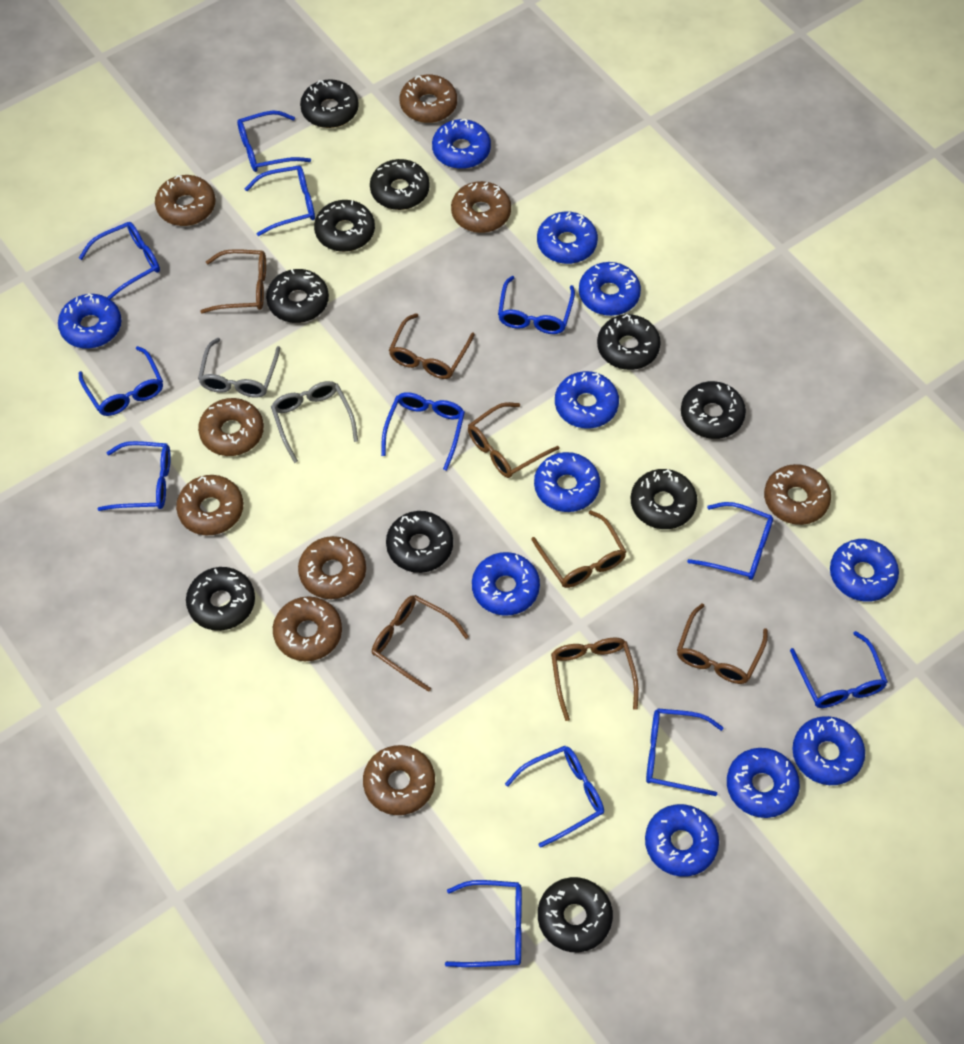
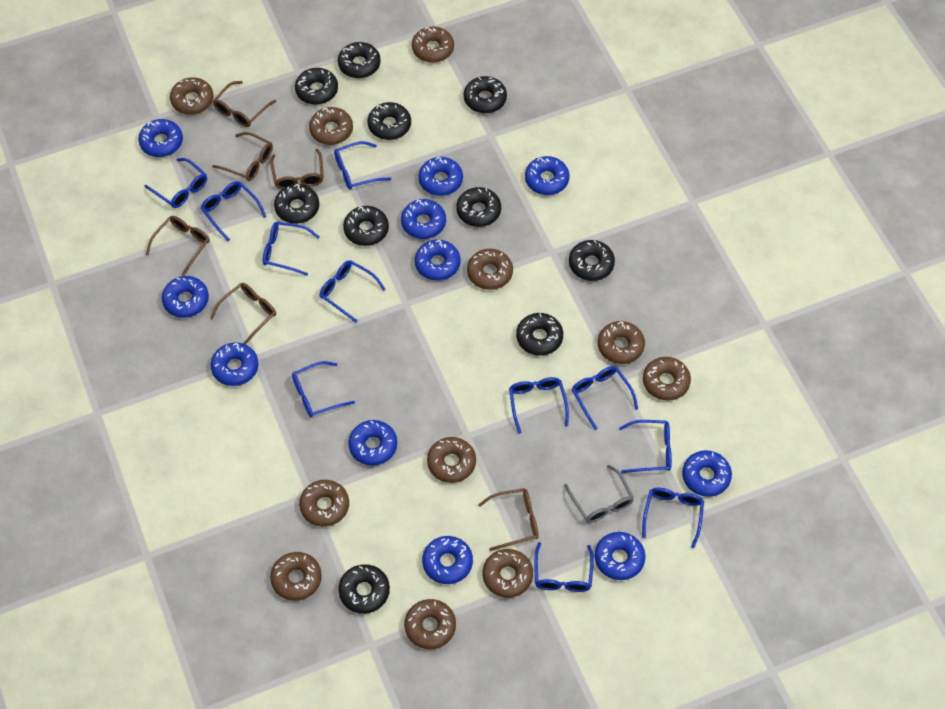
blue glasses: [79,222,160,299] [79,346,163,416] [98,441,171,511] [237,111,311,172] [245,166,315,236] [381,392,465,471] [445,880,522,967] [498,276,575,334] [505,746,604,848] [646,708,724,796] [687,502,773,580] [790,631,888,708] = 12 -> [144,158,207,208] [201,181,266,241] [263,222,320,276] [292,361,355,417] [320,260,386,323] [334,141,391,190] [509,377,569,434] [534,542,594,592] [571,366,638,430] [619,420,672,473] [642,488,704,549] = 11
brown donut: [155,175,215,226] [176,475,243,535] [198,398,264,456] [273,596,342,661] [298,536,366,599] [363,745,435,815] [400,75,457,123] [451,181,511,233] [764,464,831,525] = 9 -> [170,77,214,115] [270,552,322,601] [299,480,349,527] [309,107,353,145] [404,599,456,649] [412,27,454,63] [427,437,476,483] [467,249,513,290] [483,549,533,598] [598,321,645,364] [643,357,691,401] = 11
brown glasses: [200,249,266,313] [372,595,469,692] [389,313,475,379] [468,402,559,478] [531,510,626,588] [551,638,639,721] [677,603,768,684] = 7 -> [146,216,210,276] [211,283,276,345] [212,132,273,181] [213,81,276,127] [270,149,324,189] [478,488,539,551] = 6
grey glasses: [198,338,280,398] [271,381,358,463] = 2 -> [564,465,634,523] = 1

